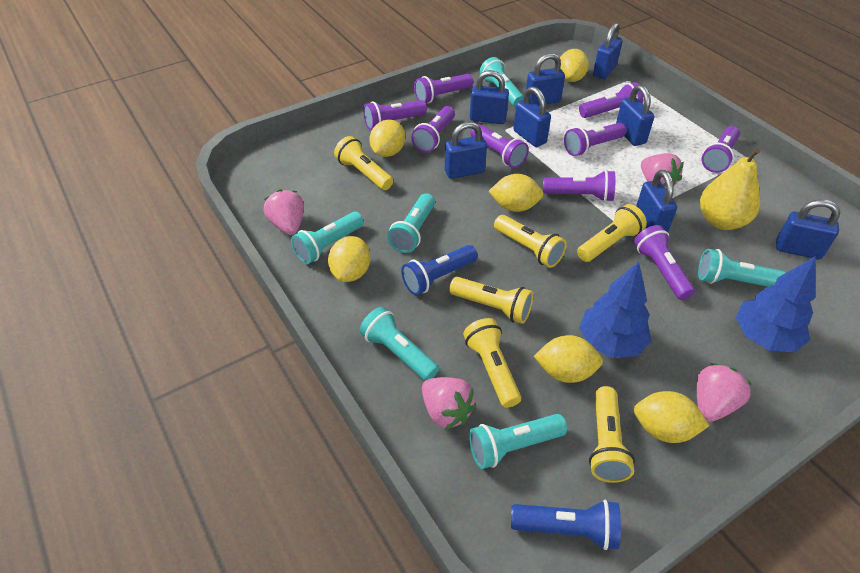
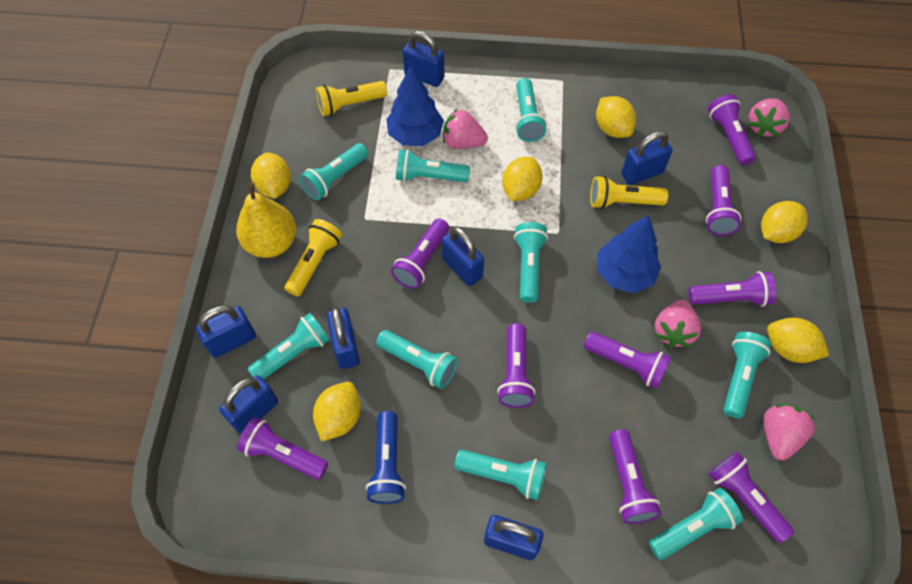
blue flashlight: [401,245,478,295] [511,500,621,550] = 2 -> [366,411,406,504] = 1
blue padlock: [445,122,487,179] [470,70,509,124] [513,86,551,147] [526,53,565,105] [593,23,623,79] [616,85,654,146] [636,170,677,232] [776,199,840,260] = 8 -> [196,305,256,358] [219,375,278,434] [327,307,360,369] [403,31,444,87] [442,227,484,286] [484,515,543,560] [621,131,672,185] = 7
turquoise flashlight: [291,212,364,264] [359,307,439,381] [387,193,435,253] [469,414,567,469] [480,57,524,107] [698,249,786,287] = 6 -> [248,313,330,380] [299,143,368,200] [376,330,458,389] [396,149,470,182] [454,449,546,500] [514,222,548,303] [515,78,547,142] [649,488,743,560] [723,332,771,418] = 9
yellow flashlight: [334,136,393,190] [449,277,534,324] [463,318,521,408] [494,215,567,268] [577,204,647,262] [589,386,635,483] = 6 -> [285,219,342,297] [316,81,387,116] [590,176,668,209] = 3

